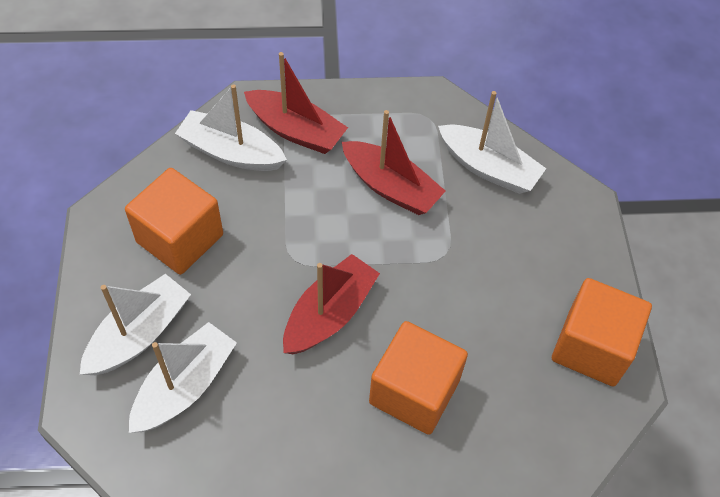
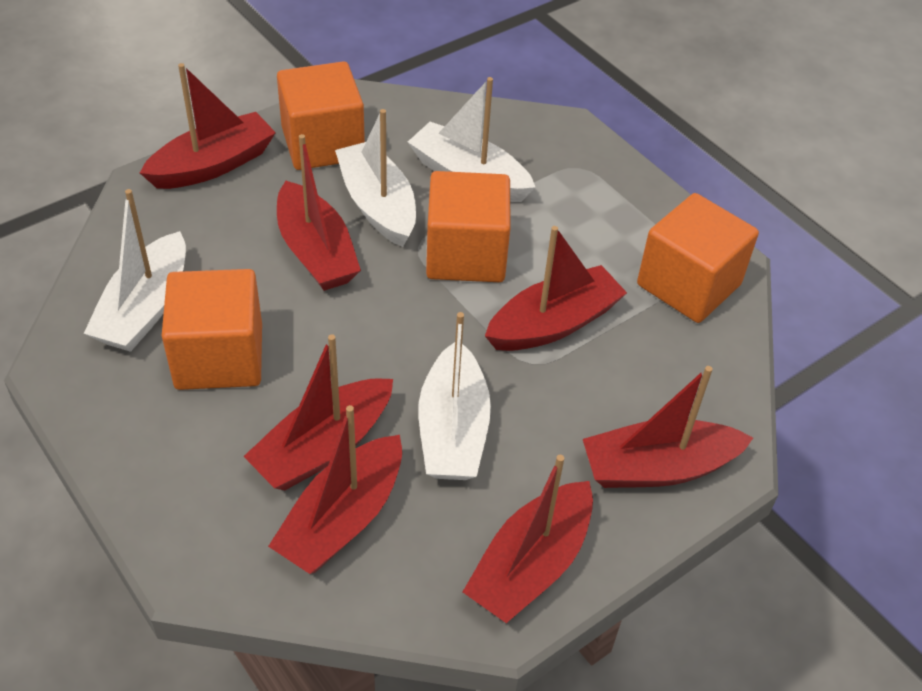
orange cube: [125,168,223,275] [369,321,468,435] [552,278,652,387] = 3 -> [162,269,262,390] [277,61,365,170] [426,171,510,282] [637,193,759,323] = 4
red boat: [244,52,348,154] [283,254,380,354] [342,110,445,215] = 3 -> [140,63,276,189] [243,334,393,491] [268,405,402,574] [277,134,361,291] [463,455,593,623] [485,226,627,351] [583,366,753,488] = 7

